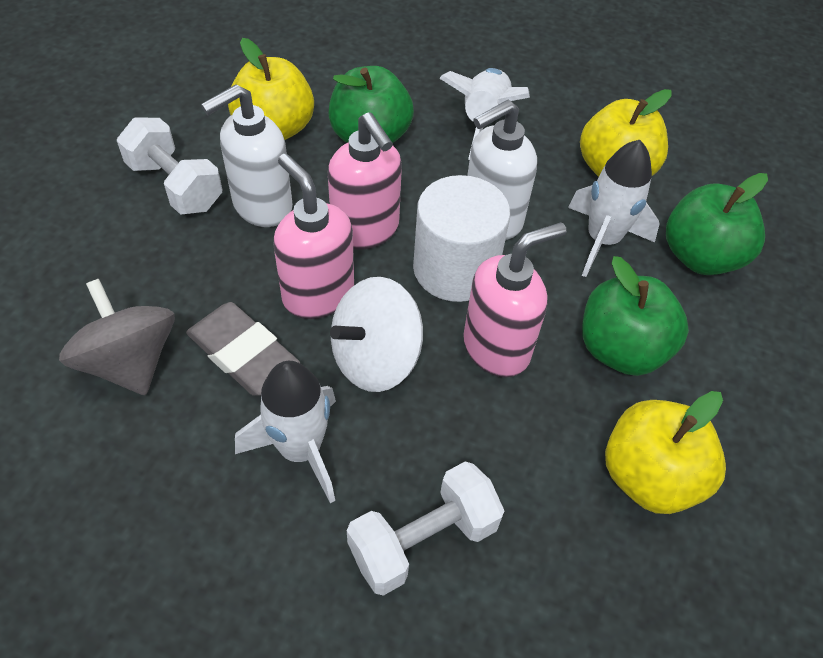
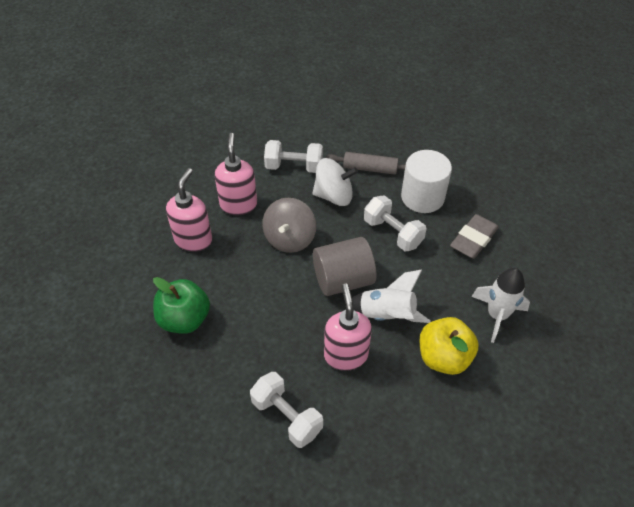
green apple: [328,66,414,143] [582,256,689,376] [666,173,768,275] = 3 -> [153,277,210,334] = 1
grey cylinder: none = 0 -> [313,237,376,296] = 1
grey rolling pin: none = 0 -> [326,152,406,175] = 1
white dumbbell: [117,117,223,215] [347,462,504,596] = 2 -> [250,372,323,448] [264,140,323,173] [364,195,426,251] = 3
white rocket: [235,361,336,503] [439,68,530,160] [568,140,660,277] = 3 -> [345,269,431,323] [471,268,530,343] = 2
white soap dispenser: [201,84,293,227] [467,100,537,240] = 2 -> none = 0
yellow apple: [228,38,314,140] [580,89,672,177] [605,391,726,514] = 3 -> [419,317,479,375] = 1

